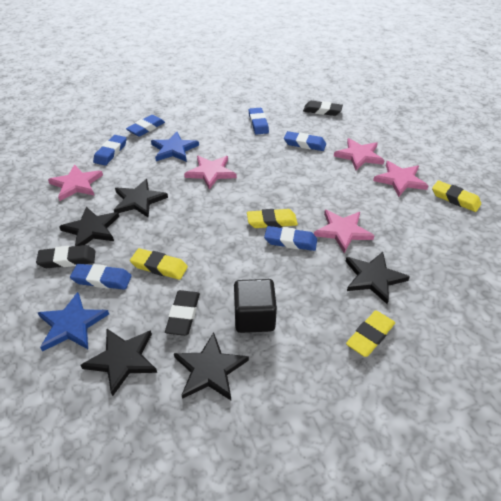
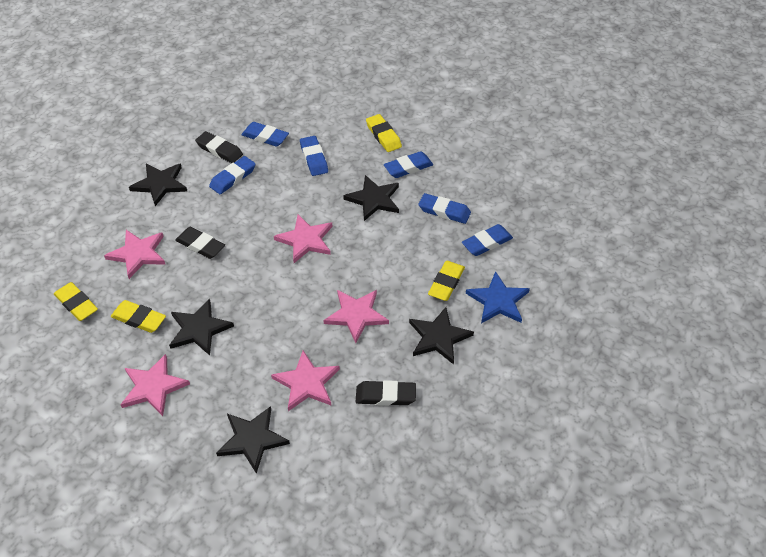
black cube: [234,279,277,333] = 1 -> none = 0
blue star: [37,292,109,351] [151,132,199,162] = 2 -> [466,271,530,323] = 1

